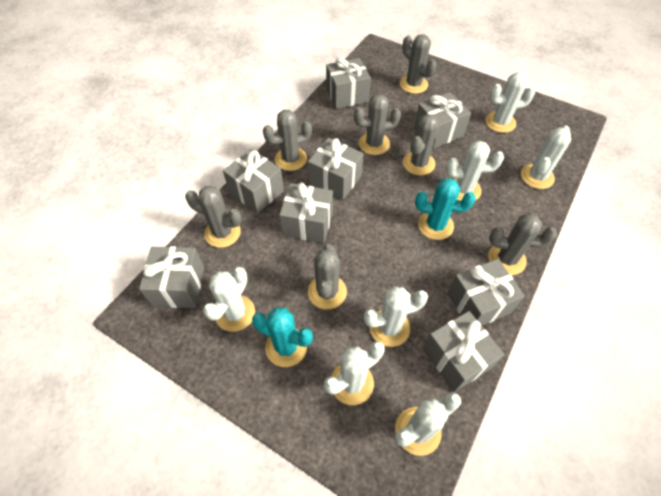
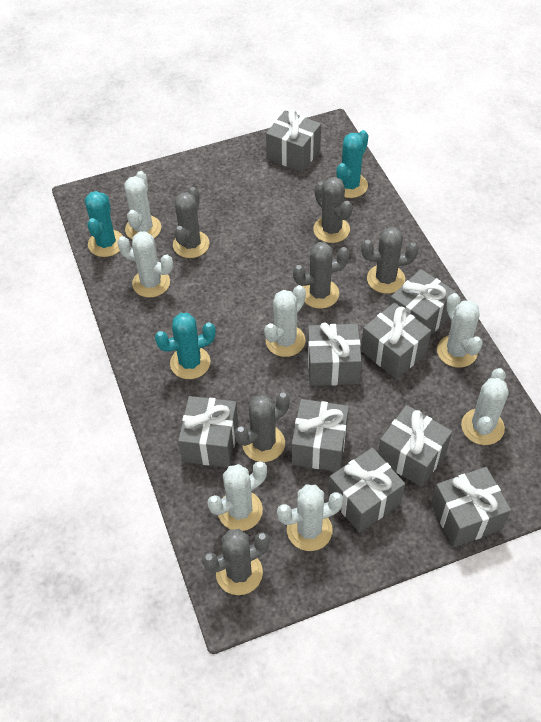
grey cactus: [185,186,242,248] [263,110,312,171] [308,244,347,309] [354,94,401,155] [400,34,437,94] [403,114,440,175] [488,214,557,275] = 7 -> [173,187,210,258] [202,529,270,595] [235,393,290,462] [293,242,350,309] [313,177,353,243] [361,227,418,294] = 6
grey gift: [139,246,204,308] [223,149,284,214] [279,182,333,243] [308,138,364,200] [326,57,371,109] [414,92,471,149] [423,311,505,392] [447,259,525,326] = 8 -> [178,396,238,467] [266,110,321,172] [292,399,349,472] [308,322,362,386] [328,448,405,533] [361,302,431,379] [378,405,452,487] [390,269,456,336] [431,467,511,547] = 9
turquoise cactus: [252,308,313,367] [415,178,476,240] = 2 -> [85,191,123,257] [155,313,216,379] [336,130,368,198] = 3

